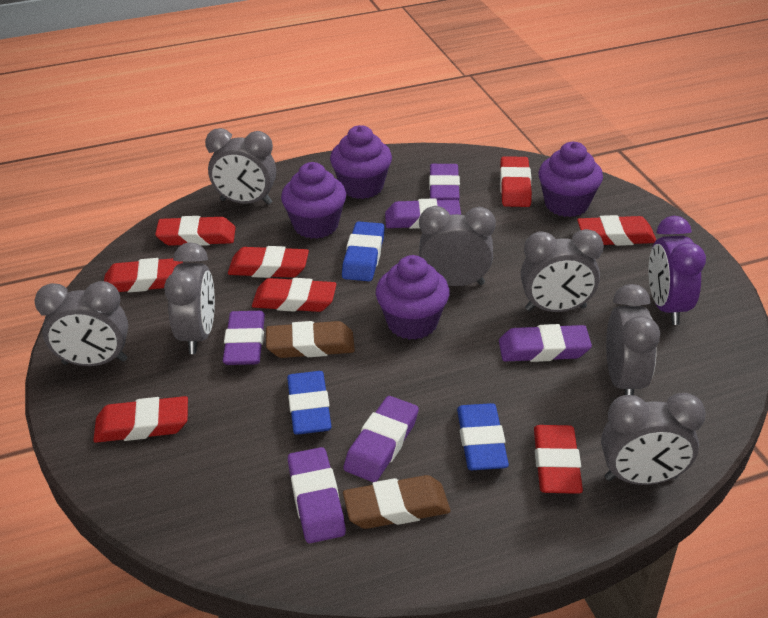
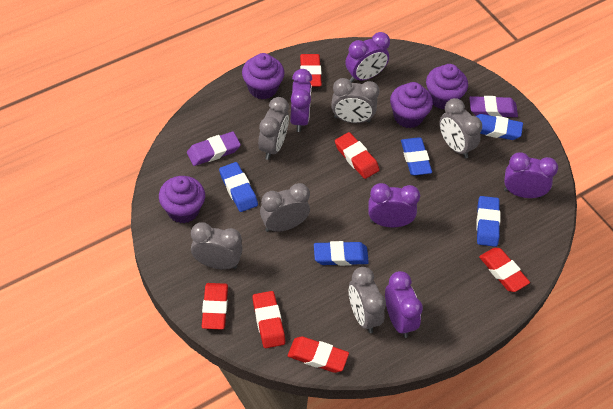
blue eraser: [287,371,332,435] [342,221,385,281] [457,403,509,470] = 3 -> [219,162,258,212] [314,241,369,266] [401,137,432,175] [476,114,523,140] [476,196,500,247] = 5
brown eraser: [266,321,355,358] [343,475,451,529] = 2 -> none = 0
grey clock: [34,281,128,366] [164,242,215,354] [205,128,276,205] [419,206,496,286] [521,229,604,312] [601,393,706,485] [606,284,660,395] = 7 -> [191,222,243,270] [258,97,289,160] [260,183,310,232] [331,78,379,123] [349,267,386,333] [439,98,482,158] = 6
purple clock: [648,216,706,325] = 1 -> [290,69,312,132] [345,32,390,82] [368,183,420,227] [385,271,423,338] [504,152,558,198] = 5
purple eraser: [223,311,265,365] [288,447,346,543] [344,396,419,482] [385,198,461,229] [429,164,460,200] [499,324,592,362] = 6 -> [187,132,241,166] [469,96,518,117] = 2
red eraser: [93,396,188,443] [104,258,183,293] [155,216,236,246] [228,246,309,278] [252,278,336,312] [500,156,532,207] [534,425,583,494] [577,215,656,246] = 8 -> [202,283,228,330] [252,291,285,348] [288,336,349,373] [300,54,322,87] [335,132,379,179] [479,248,530,292] = 6

